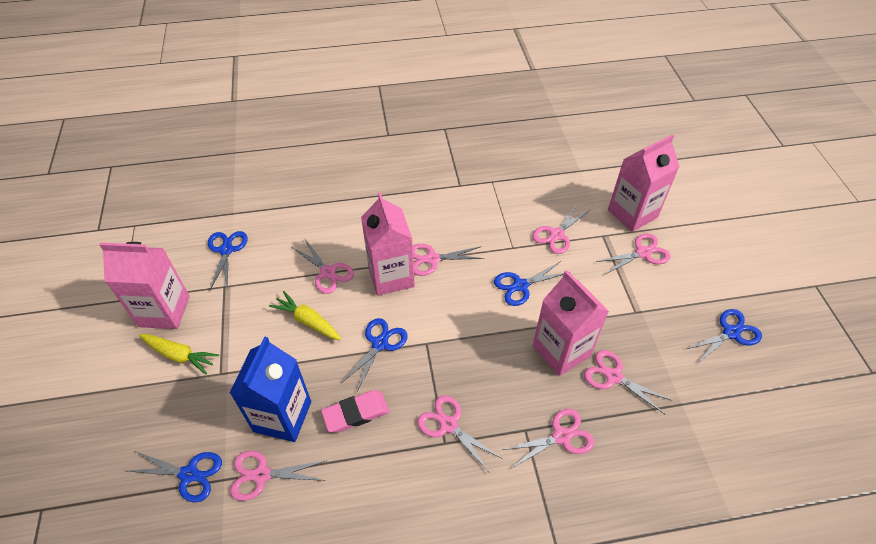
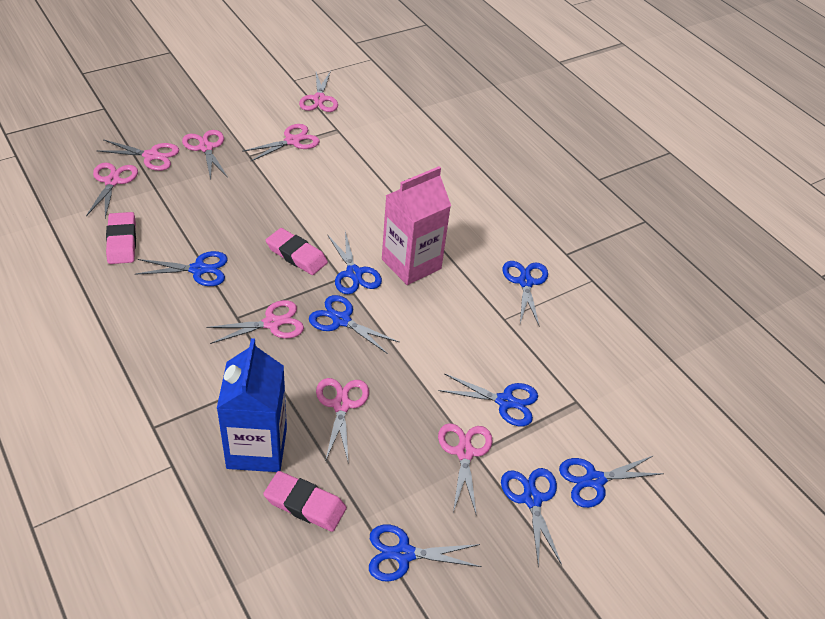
blue scissors: [128,451,222,502] [208,231,248,290] [341,318,408,391] [494,261,570,306] [684,309,762,364] = 5 -> [135,251,228,286] [309,295,400,354] [328,232,382,294] [369,524,482,582] [439,373,538,426] [501,468,562,567] [503,261,548,327] [559,455,664,508] = 8
pink carton: [99,242,190,329] [361,192,415,296] [533,270,609,376] [608,134,680,232] = 4 -> [382,166,451,285] = 1
pink eraser: [321,390,390,433] = 1 -> [106,212,136,264] [263,471,347,532] [266,228,328,275] = 3
yellow carrot: [139,334,219,375] [269,291,341,340] = 2 -> none = 0

